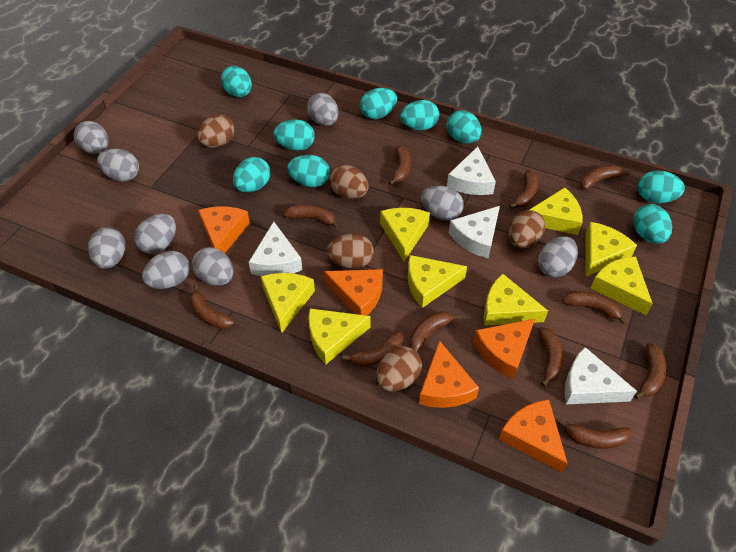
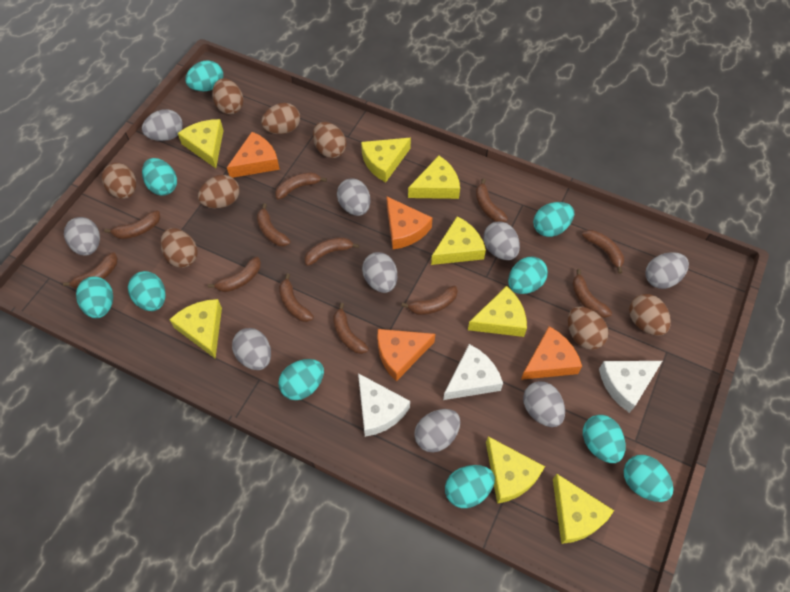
brown banana: [189,285,234,329] [284,204,339,229] [342,331,404,367] [388,146,411,185] [409,311,460,353] [509,170,538,208] [538,327,564,386] [558,419,632,449] [562,291,627,324] [581,165,630,190] [634,343,666,399] = 11 -> [63,252,118,289] [104,210,160,239] [208,257,261,292] [257,203,291,246] [275,172,327,200] [279,273,314,322] [305,237,359,266] [333,303,369,354] [402,286,458,315] [476,179,508,222] [572,269,612,318] [582,230,624,274] = 12
brown egg: [197,115,234,148] [327,234,374,269] [329,165,369,199] [376,346,422,392] [508,210,545,248] = 5 -> [102,163,136,199] [160,228,198,268] [198,175,239,208] [212,78,244,114] [261,103,300,134] [313,122,346,158] [568,306,609,350] [629,294,671,336] = 8
orange cheese: [198,206,250,253] [324,269,383,316] [419,340,479,408] [473,319,535,379] [498,399,568,473] = 5 -> [227,132,280,178] [378,329,435,381] [387,197,432,249] [521,326,582,380] = 4
turquoise egg: [221,66,252,97] [233,157,270,192] [273,120,315,151] [287,155,330,187] [360,88,397,119] [400,100,440,130] [447,110,482,143] [633,204,672,244] [638,170,685,203] = 9 -> [76,276,113,318] [128,271,166,311] [142,158,177,195] [185,60,223,91] [278,359,324,400] [445,465,495,508] [508,257,548,294] [533,202,574,237] [583,415,626,463] [624,455,674,502] = 10
white cheese: [249,222,303,276] [447,147,496,195] [449,206,500,258] [564,347,637,404] = 4 -> [358,373,410,437] [443,344,503,400] [599,361,662,413] = 3

